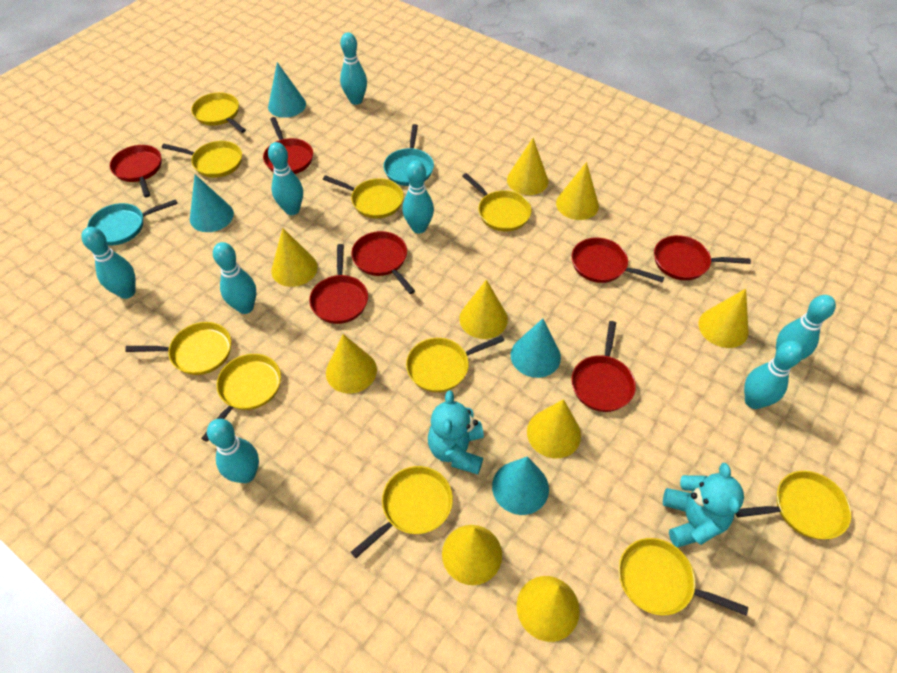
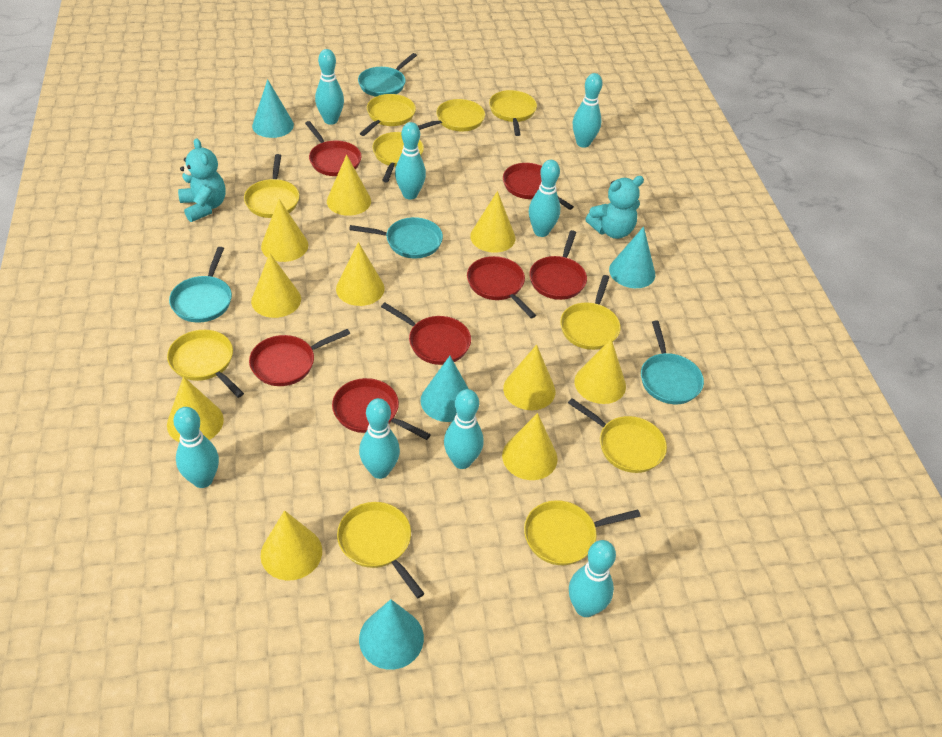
turquoise pan: [87,199,178,245] [384,124,434,186] = 2 -> [169,247,232,323] [349,217,443,258] [358,53,417,97] [641,321,704,404] = 4
yellow cone: [271,228,318,287] [326,334,377,393] [442,525,502,585] [459,279,508,339] [507,138,548,195] [517,576,580,642] [527,399,581,458] [556,162,599,220] [699,289,748,348] = 9 -> [167,376,224,442] [251,254,301,318] [261,199,308,262] [261,510,322,580] [327,155,371,216] [336,242,385,306] [470,191,516,253] [502,413,558,480] [503,345,555,410] [574,339,626,404] = 10

